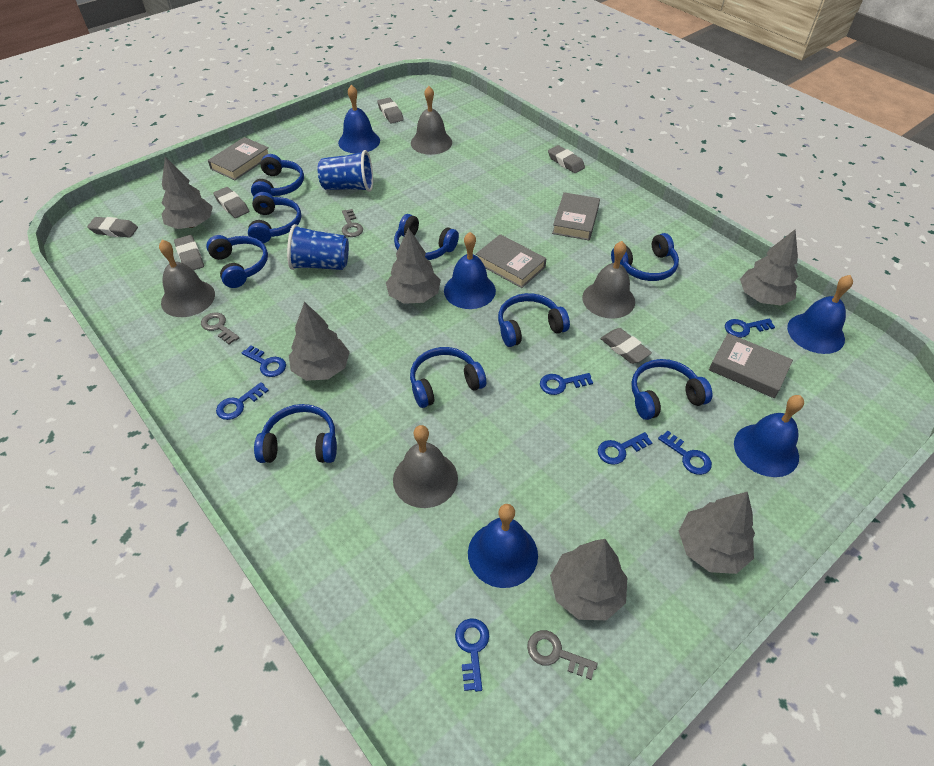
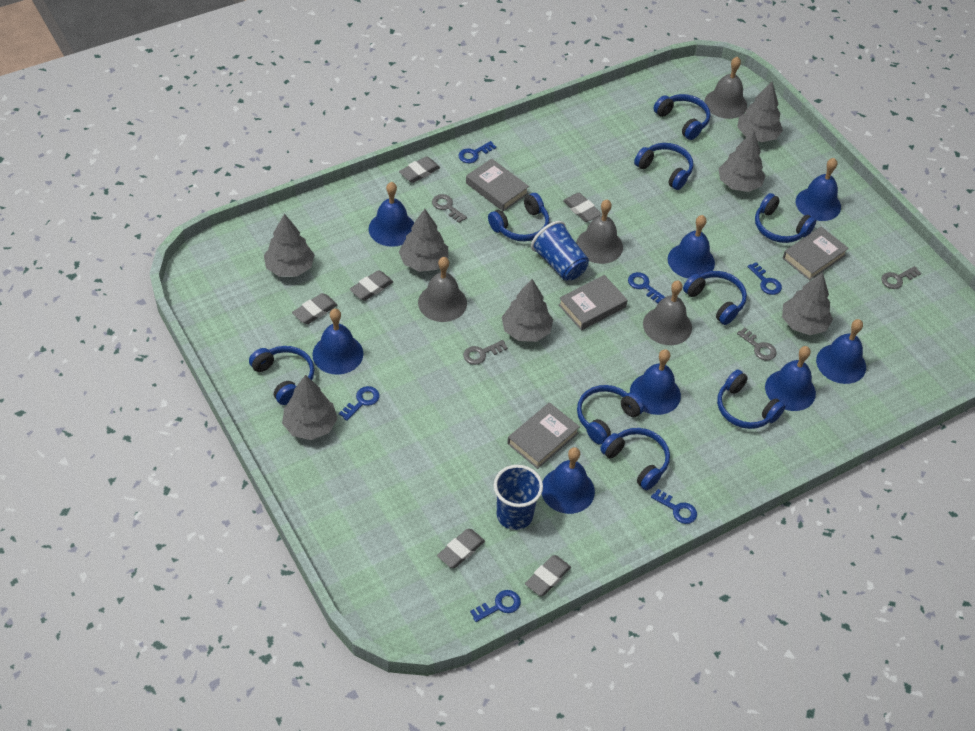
blue bell: [338,85,380,153] [444,232,496,309] [468,504,538,588] [734,395,804,477] [787,275,853,354] = 5 -> [312,309,363,375] [369,182,414,247] [542,447,595,514] [630,349,681,415] [668,215,715,279] [765,346,816,411] [796,158,841,221] [816,319,866,384] = 8
blue key: [216,382,269,420] [241,345,286,377] [455,618,489,692] [540,373,593,395] [598,432,653,465] [658,430,712,475] [725,318,775,338] = 7 -> [339,386,380,421] [458,141,496,163] [470,590,521,622] [628,272,665,303] [651,489,697,524] [747,262,782,295] = 6
grey key: [201,313,240,344] [342,209,363,237] [527,630,598,680] = 3 -> [432,194,467,223] [463,340,508,365] [737,327,776,361] [881,266,921,289] = 4
grey tree: [161,157,213,229] [289,302,350,381] [386,228,441,304] [550,539,627,620] [679,492,755,574] [740,229,798,306] = 6 -> [264,214,315,277] [282,375,338,440] [399,209,448,272] [502,279,553,342] [719,131,766,192] [737,82,783,142] [782,272,833,335] = 7

